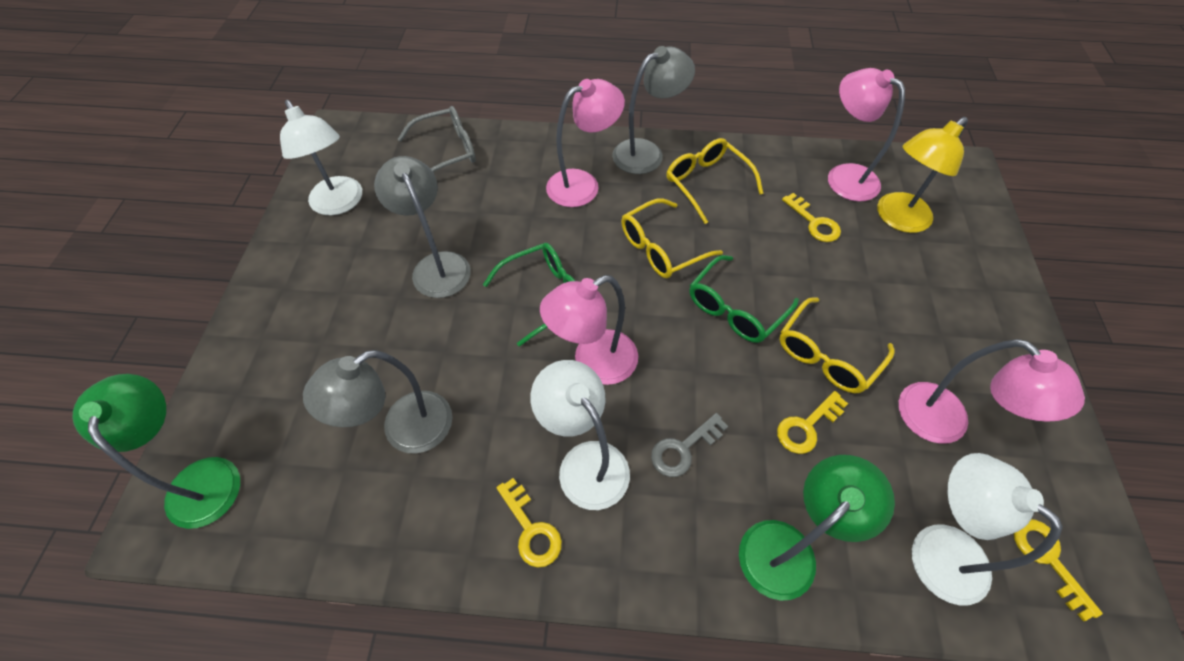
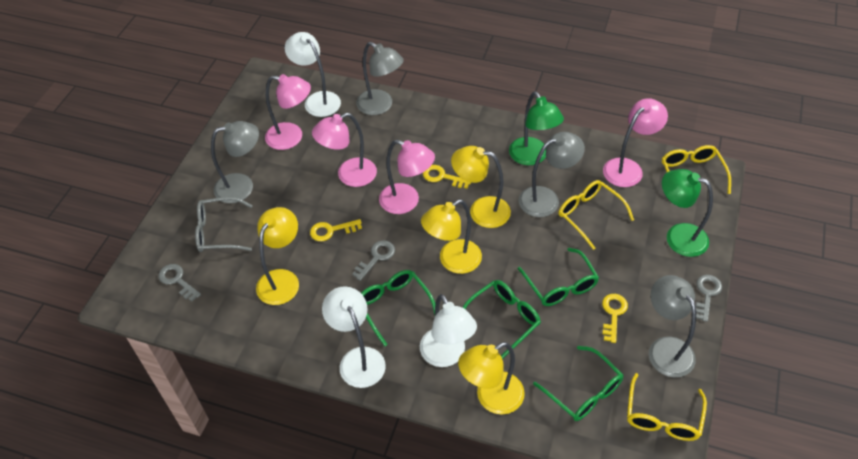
green glasses: [483,243,575,347] [689,255,799,343] = 2 -> [361,270,435,346] [462,280,541,359] [518,248,599,306] [533,346,623,421] = 4
grey key: [651,413,728,477] = 1 -> [159,264,201,302] [352,240,395,281] [696,275,722,322] = 3
grey lamp: [303,350,452,453] [374,156,471,298] [612,46,695,174] = 3 -> [211,121,259,203] [356,42,404,115] [519,132,585,217] [649,275,696,377] = 4
yellow key: [496,478,562,568] [777,391,848,454] [782,193,841,242] [1014,519,1103,621] = 4 -> [310,219,362,241] [423,165,471,189] [602,294,628,343] = 3
yellow lamp: [877,117,968,233] = 1 -> [256,207,299,305] [421,200,482,274] [451,146,511,228] [458,342,525,414] = 4

